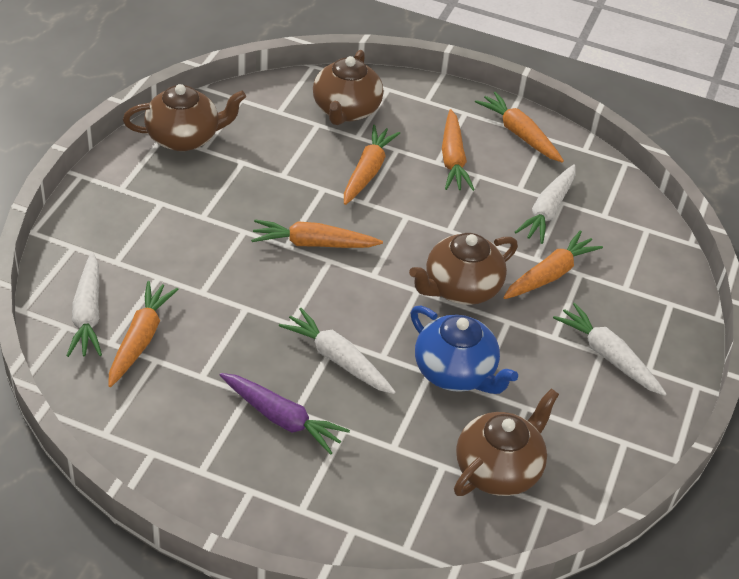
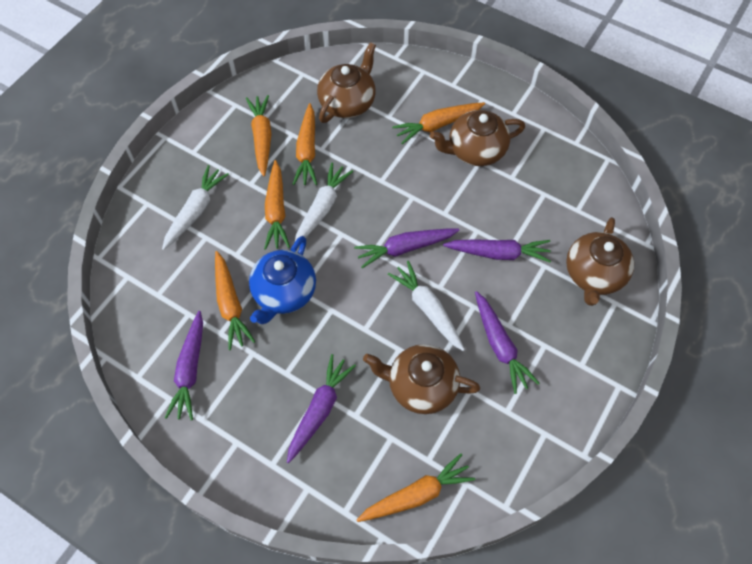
purple carrot: [220,373,350,455] = 1 -> [165,311,203,420] [287,354,356,463] [354,229,459,268] [443,239,551,263] [475,291,539,394] = 5
white carrot: [66,252,102,357] [279,308,395,394] [515,164,575,244] [553,303,667,396] = 4 -> [162,165,229,250] [295,162,353,241] [388,261,465,351] = 3

